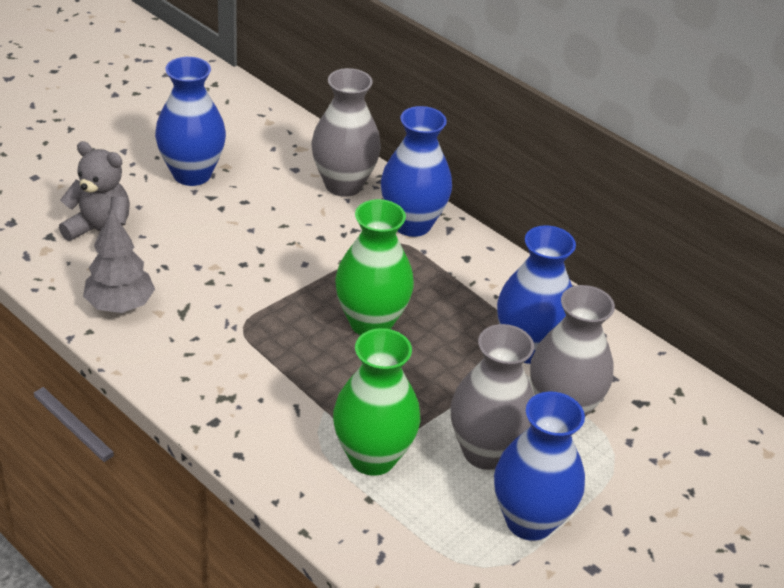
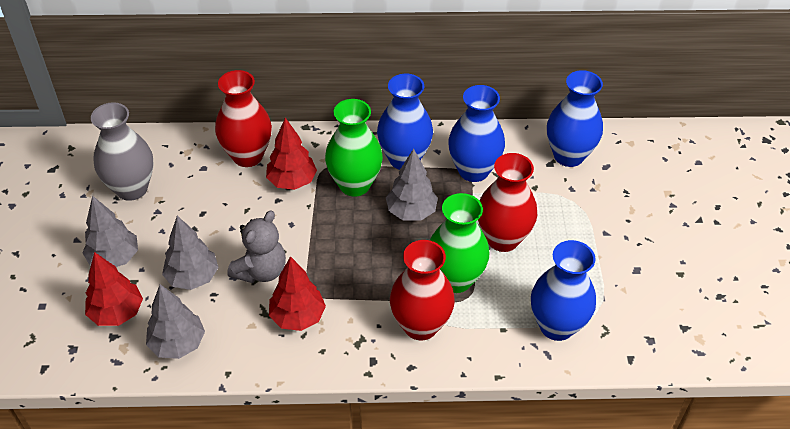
grey tree: [83,209,155,313] = 1 -> [82,196,138,267] [146,284,205,359] [162,216,219,290] [386,149,438,221] = 4
grey vase: [311,68,381,197] [451,324,534,470] [530,285,615,417] = 3 -> [91,102,153,201] = 1
red tree: none = 0 -> [85,252,143,326] [266,118,317,190] [269,256,326,331] = 3
red vase: none = 0 -> [215,70,272,167] [390,240,455,340] [478,153,537,252] = 3

